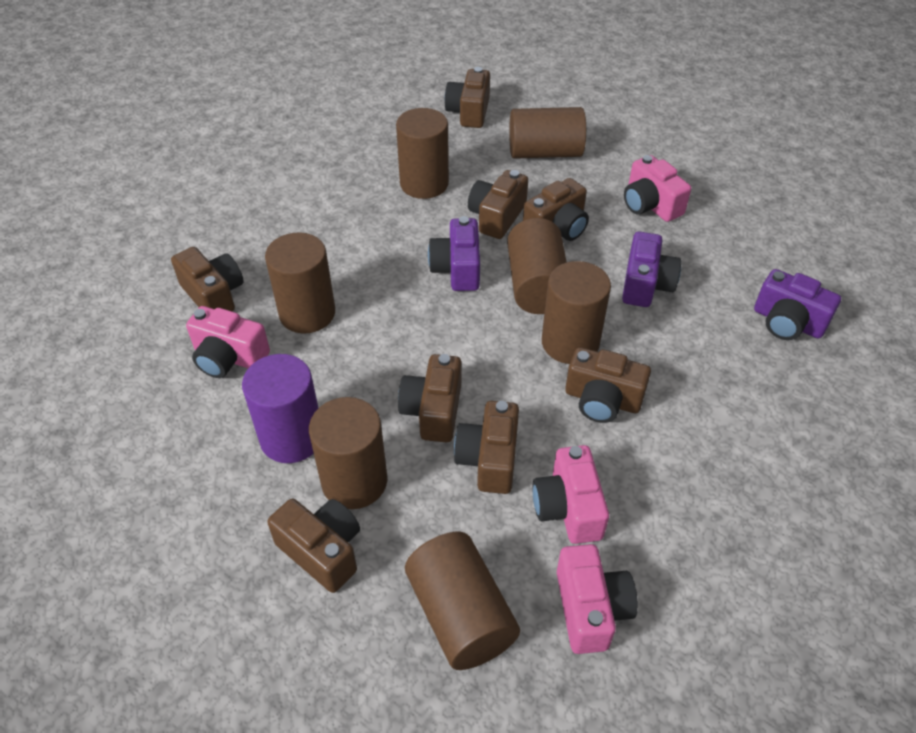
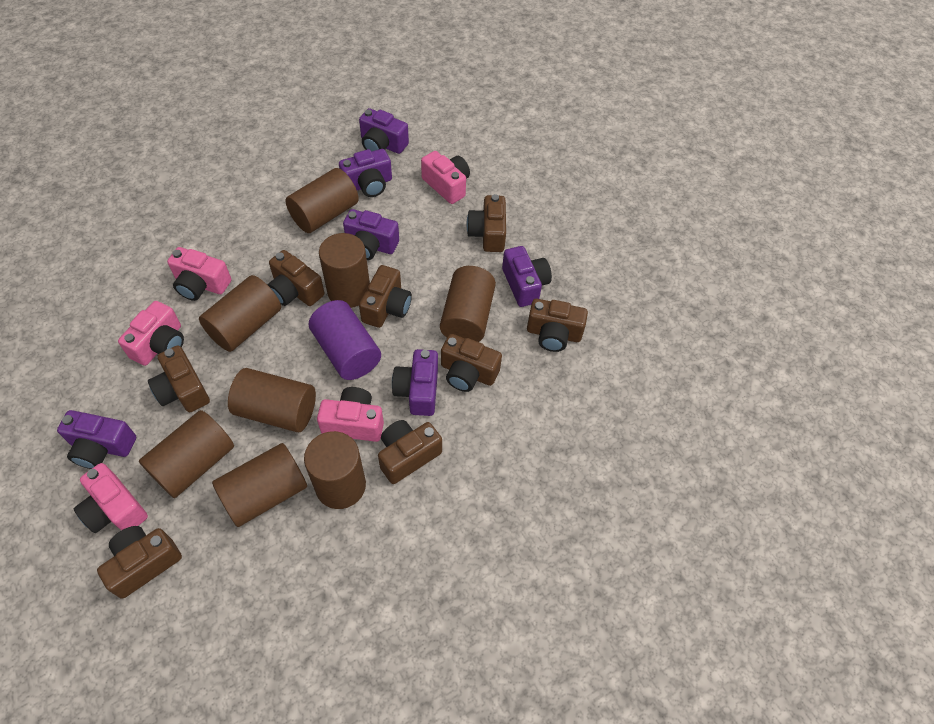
brown cylinder: [265,233,335,333] [309,397,387,509] [396,108,449,199] [405,532,520,670] [507,218,567,314] [509,107,586,159] [542,261,611,364] = 7 -> [139,410,234,498] [199,275,281,352] [212,443,307,527] [228,368,316,432] [285,168,359,233] [304,431,366,509] [319,233,370,308] [440,266,496,342] = 8
pink camera: [186,306,270,378] [532,445,609,544] [557,544,638,654] [624,155,691,222] = 4 -> [74,463,148,533] [118,301,184,366] [167,247,231,301] [317,387,384,442] [421,151,470,204] = 5
purple camera: [428,216,480,291] [622,231,681,307] [754,269,841,340] = 3 -> [57,410,136,469] [339,149,392,197] [343,209,399,260] [359,108,409,154] [392,349,438,416] [502,246,552,307] = 6

